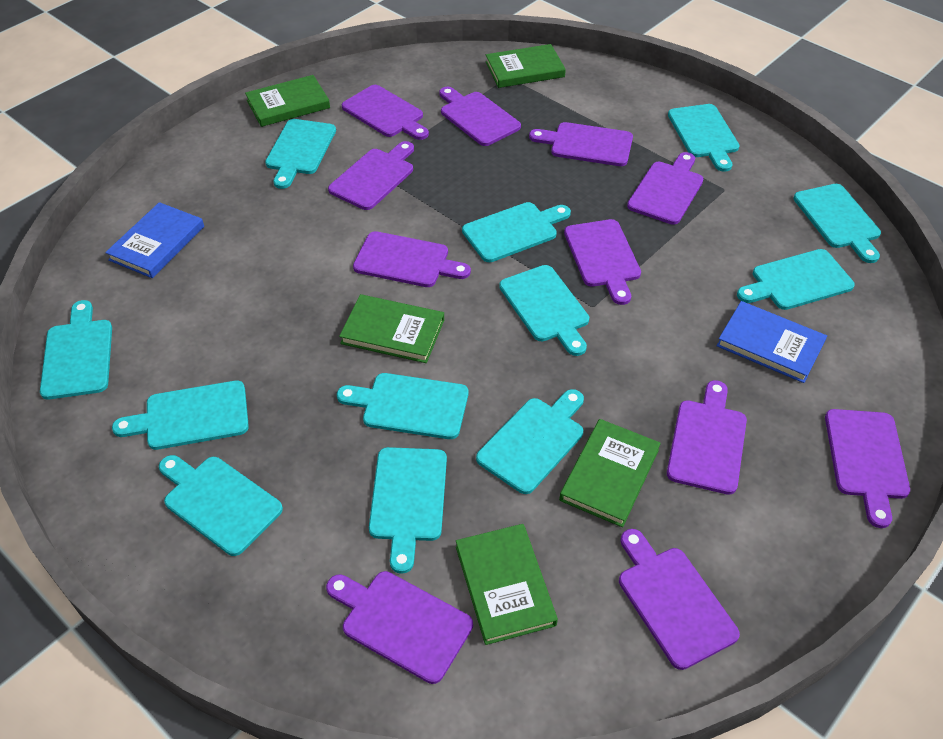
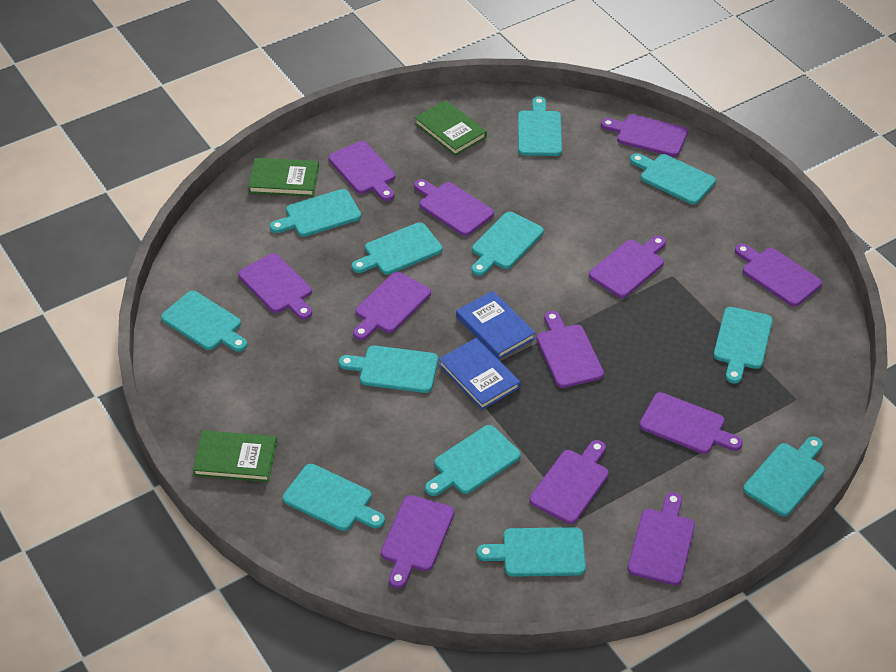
green book: [245,75,330,127] [339,294,444,363] [456,524,558,645] [486,44,566,88] [559,419,661,527] = 5 -> [192,430,277,482] [248,158,319,197] [415,100,487,156] = 3
purple cutting board: [326,571,473,684] [328,141,414,210] [342,85,429,140] [353,231,471,287] [439,87,521,146] [529,122,633,166] [564,219,641,305] [619,529,740,670] [627,152,703,225] [667,380,747,495] [825,409,910,528] = 11 -> [238,253,312,319] [328,141,395,201] [353,272,431,340] [381,495,454,589] [414,179,494,236] [529,440,609,524] [537,311,604,388] [589,236,666,298] [601,114,688,157] [627,492,695,586] [639,392,743,454] [735,244,822,307] = 12

